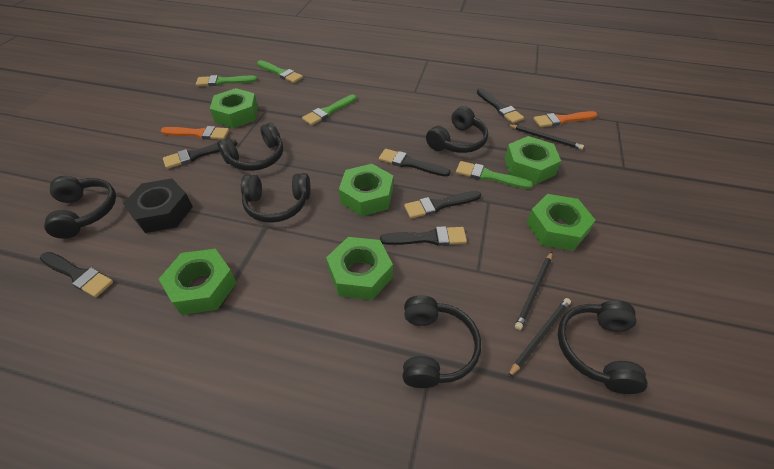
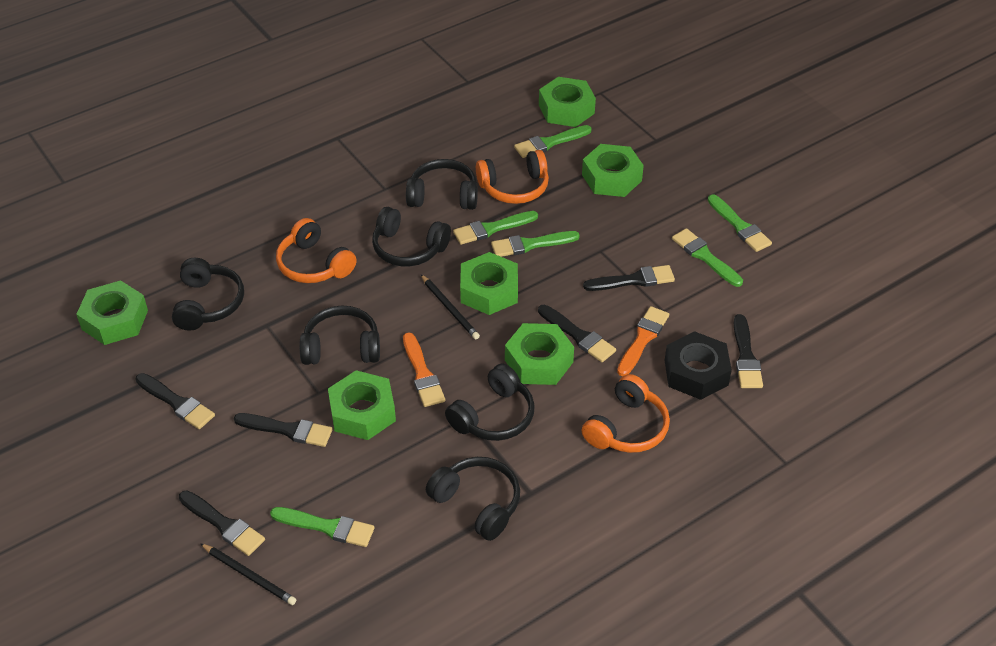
black pencil: [508,124,584,150] [508,298,571,377] [515,252,552,330] = 3 -> [200,543,296,605] [421,275,480,339] = 2
green brush: [196,75,258,86] [257,60,303,83] [302,95,357,125] [456,161,533,189] = 4 -> [270,507,375,547] [453,211,538,245] [491,231,580,257] [514,125,592,158] [672,228,743,287] [708,194,772,252] = 6
orange headphones: none = 0 -> [276,218,357,283] [476,150,549,204] [582,374,670,453] = 3

